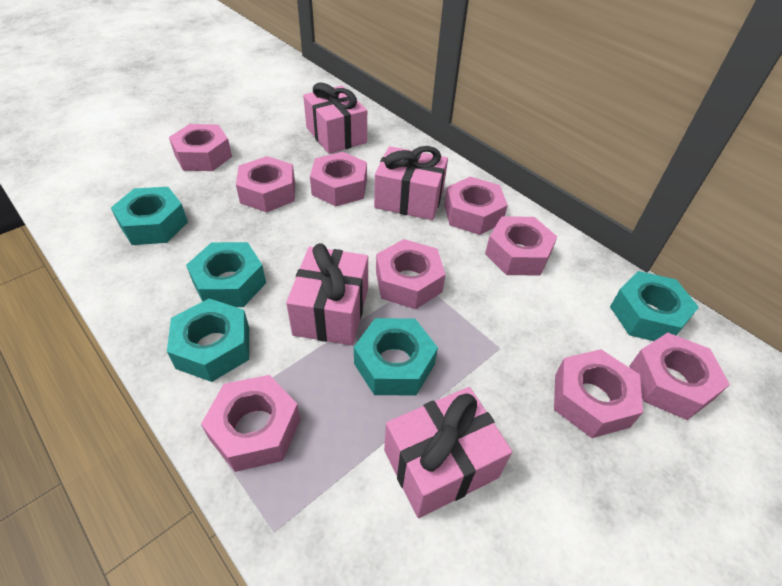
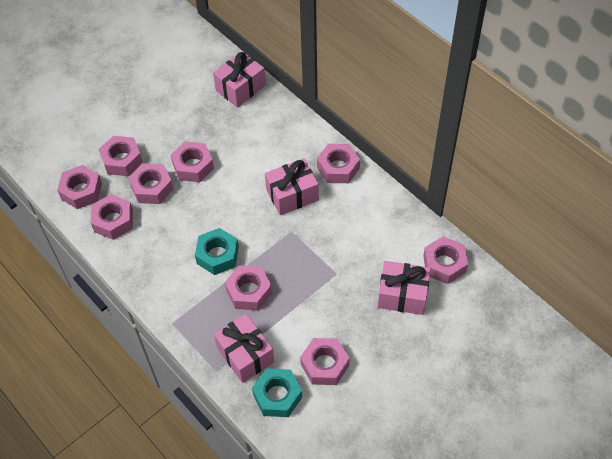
turquoise nut: [111,187,188,245] [167,299,249,382] [186,242,266,307] [354,318,438,395] [610,271,699,341] = 5 -> [195,228,239,275] [252,368,302,417] = 2

